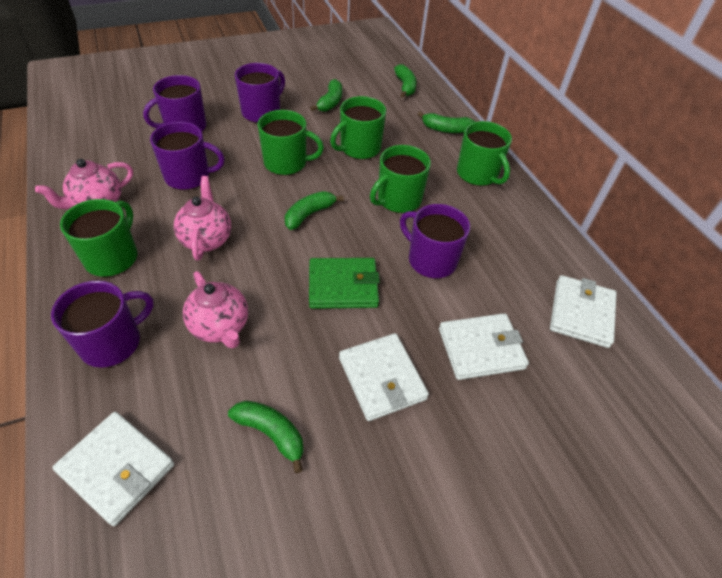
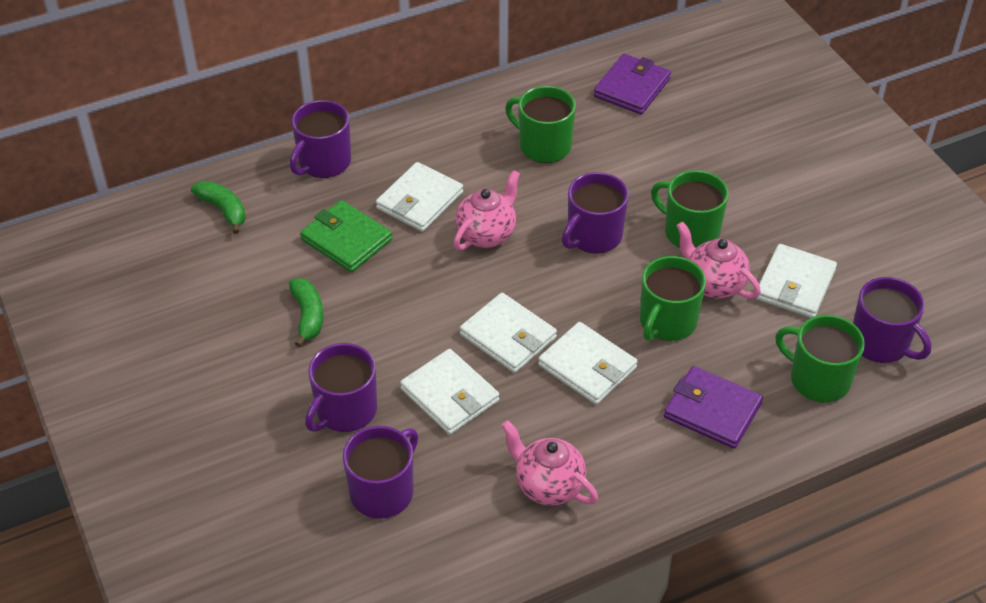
green banana: [228,401,303,473] [285,191,344,230] [310,79,342,112] [394,64,417,98] [417,112,475,133] = 5 -> [191,181,246,234] [289,278,323,347] = 2
green mug: [60,199,137,277] [257,110,324,175] [330,96,386,159] [370,145,431,213] [457,121,512,186] = 5 -> [505,86,576,163] [640,256,706,341] [651,170,729,248] [775,315,865,402] = 4
purple wallet: none = 0 -> [594,54,671,115] [664,366,763,449] = 2
white wallet: [52,412,174,526] [339,333,429,421] [439,313,529,380] [550,275,617,348] = 4 -> [376,162,463,232] [400,349,499,435] [460,293,557,373] [538,322,638,405] [755,244,837,318] = 5

